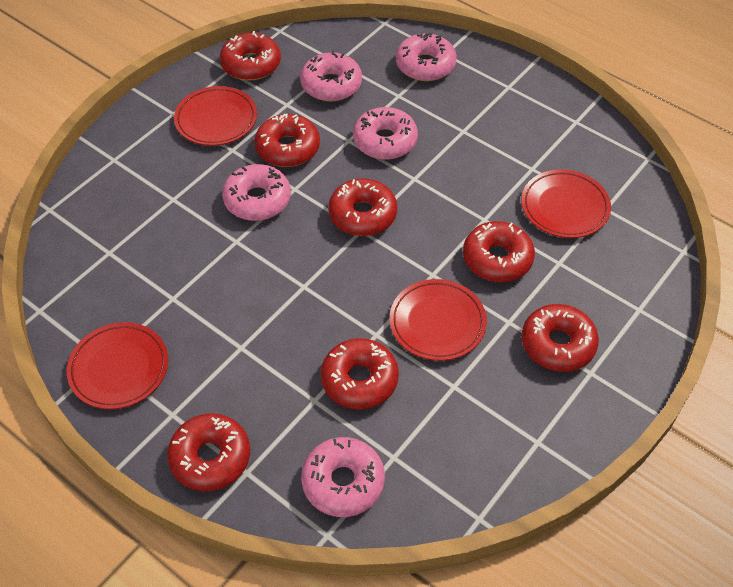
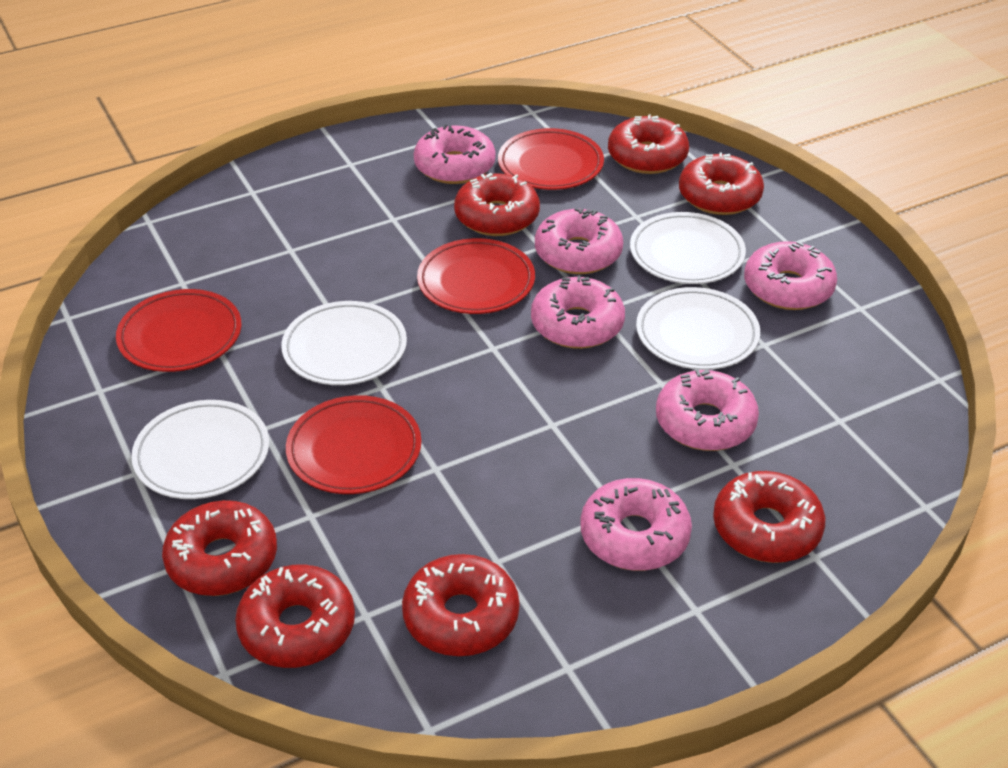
pink donut: [222,164,291,221] [300,51,362,101] [301,437,385,517] [353,107,418,160] [396,33,457,81] = 5 -> [414,125,495,184] [531,276,625,349] [535,208,623,274] [580,478,692,571] [656,369,759,451] [744,241,837,310] = 6
white plate: none = 0 -> [131,400,269,499] [281,301,407,385] [630,212,746,284] [636,287,760,370] = 4

